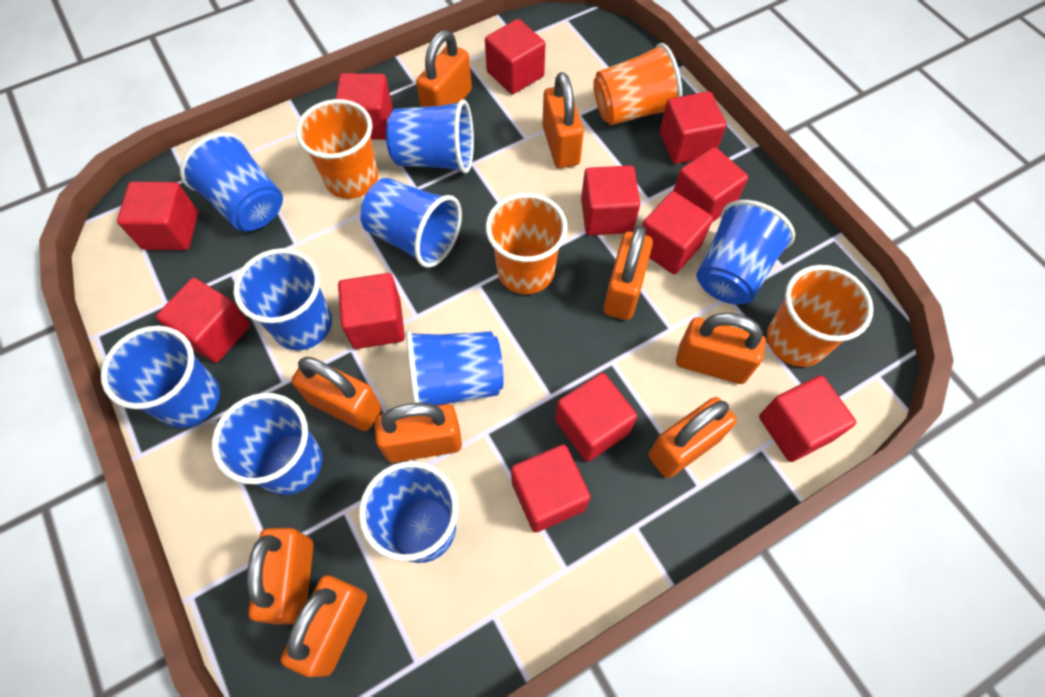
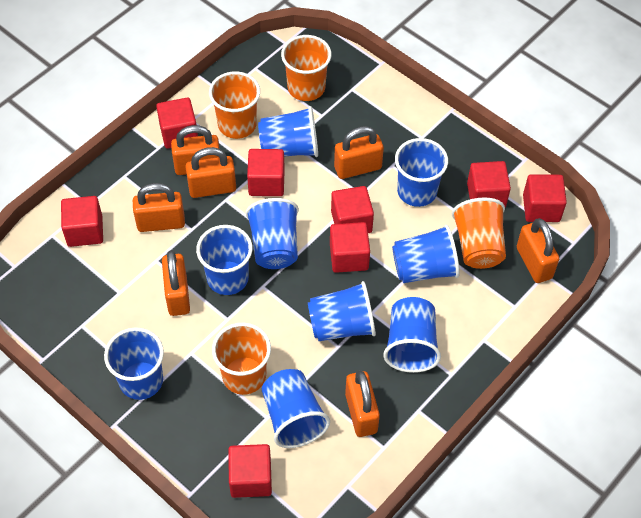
orange padlock: [247,528,314,625] [281,575,367,677] [292,357,381,431] [375,403,462,463] [416,30,472,107] [542,72,584,168] [604,225,653,320] [649,397,737,478] [676,313,766,384] = 9 -> [133,183,185,232] [162,250,190,316] [171,125,219,175] [185,147,236,198] [334,126,384,179] [345,370,380,437] [517,218,559,283] = 7
red cube: [117,182,198,250] [156,278,250,363] [335,73,393,140] [338,273,405,349] [485,19,545,94] [511,444,590,533] [555,373,637,462] [581,165,640,235] [642,191,713,274] [660,91,726,164] [673,147,748,222] [759,375,856,462] = 12 -> [61,196,103,247] [156,97,198,149] [228,444,272,498] [247,149,285,196] [330,222,370,273] [331,186,374,233] [467,161,511,207] [523,174,567,222] = 8

